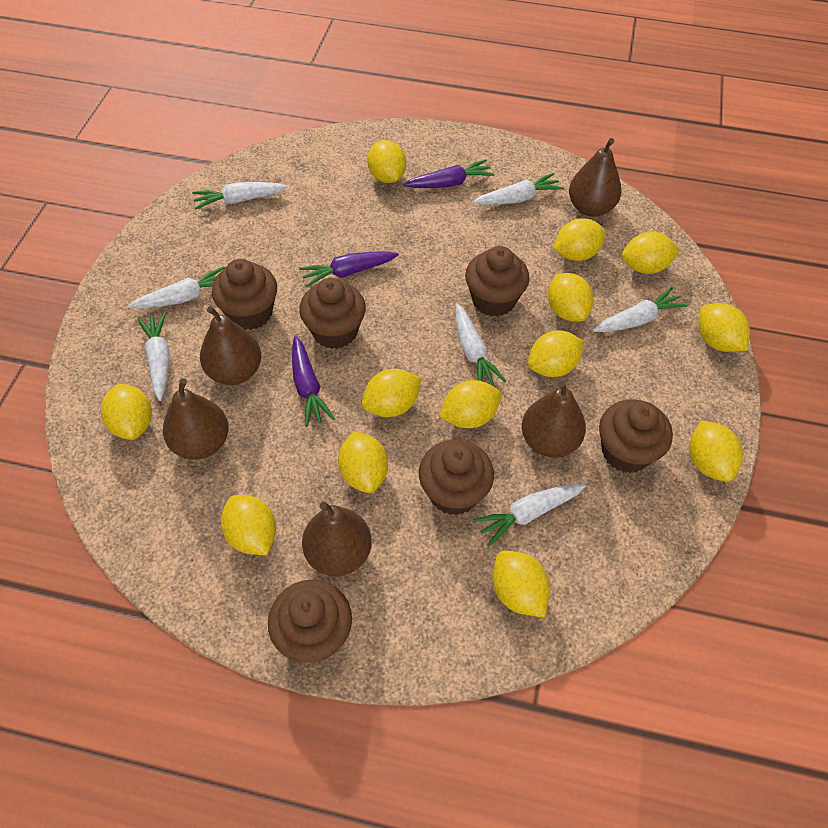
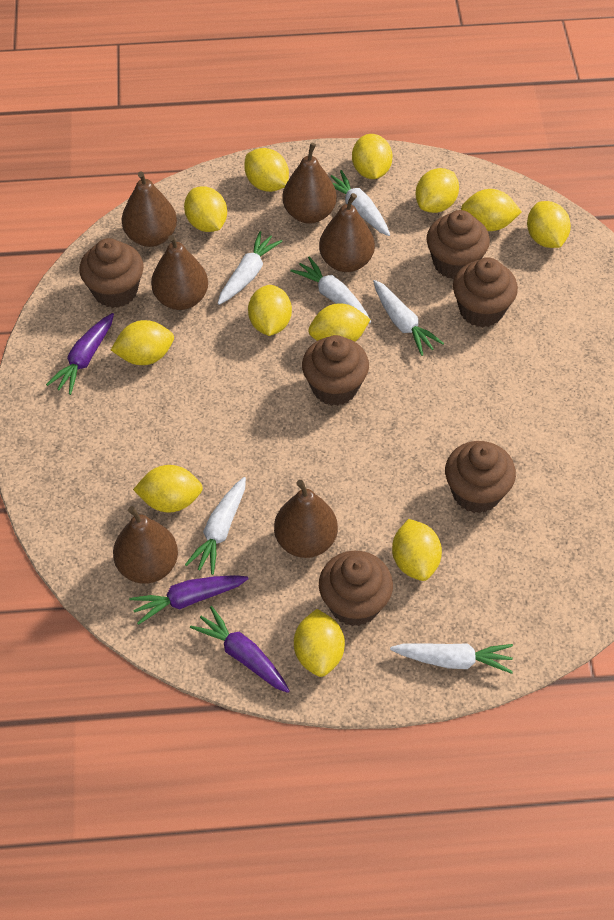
brown pear: [163,378,229,460] [200,306,261,385] [302,502,372,576] [522,381,586,458] [569,138,622,217] = 5 -> [113,506,178,584] [122,171,177,247] [151,235,208,310] [274,480,338,558] [282,143,337,224] [319,193,375,272] = 6
white carrot: [128,266,225,309] [137,312,170,401] [192,182,287,209] [455,303,506,386] [473,173,564,205] [473,484,586,546] [593,287,688,332] = 7 -> [185,477,246,575] [218,231,283,305] [290,256,371,323] [331,170,390,236] [373,280,444,356] [390,643,513,674] = 6
yellow lemon: [101,384,152,440] [221,495,276,555] [338,431,388,493] [362,369,422,417] [367,140,406,183] [439,380,502,428] [492,550,550,618] [528,330,584,377] [548,273,593,321] [553,218,606,261] [622,232,680,274] [689,420,743,482] [698,303,750,352] = 13 -> [111,320,174,365] [133,465,203,513] [184,186,227,232] [244,148,289,192] [248,285,292,336] [294,609,345,677] [308,303,371,342] [352,134,393,179] [392,519,442,581] [415,168,459,213] [461,189,522,231] [527,201,571,248] = 12

